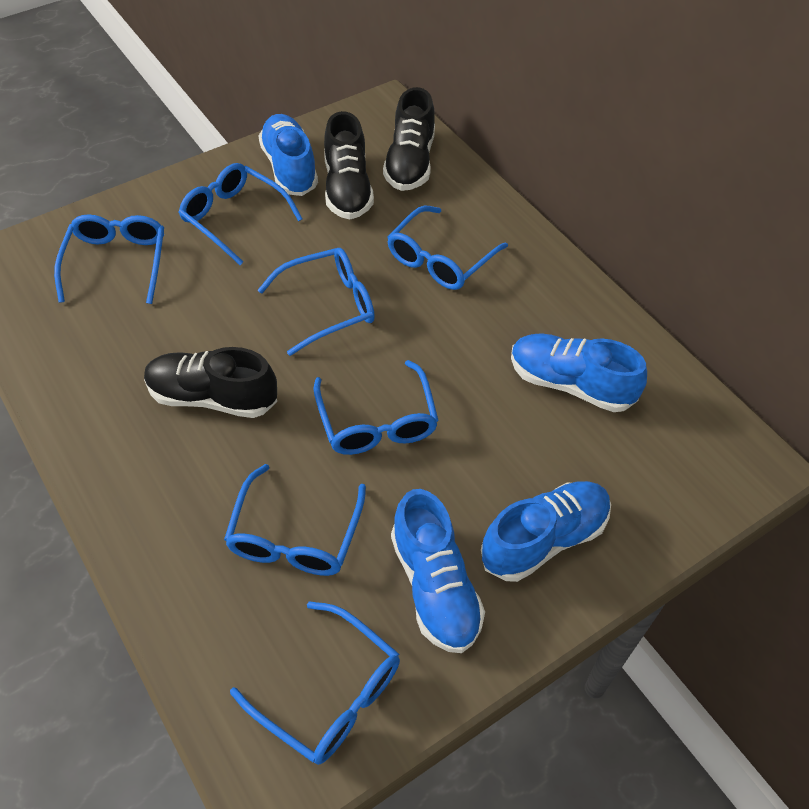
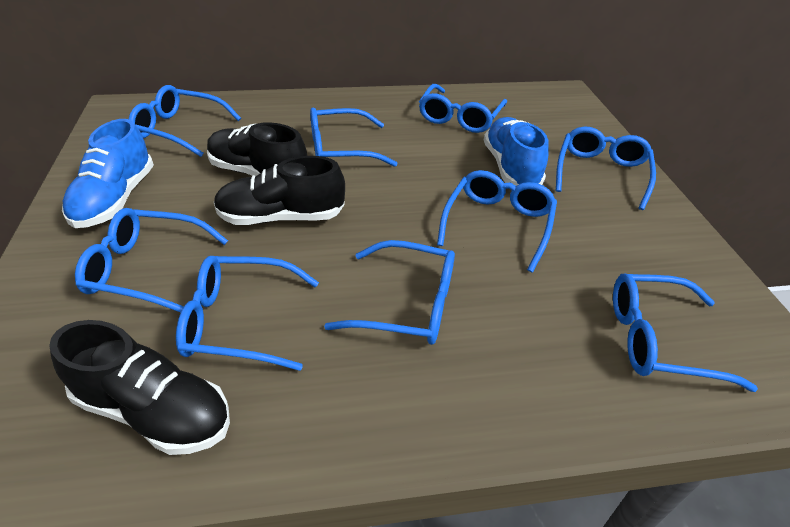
blue glasses: [54,214,164,304] [178,163,302,265] [224,464,366,576] [230,601,400,765] [258,248,375,356] [313,360,439,455] [387,206,508,290] = 7 -> [75,208,228,313] [129,85,241,157] [176,256,319,371] [310,108,398,167] [324,240,455,345] [419,84,507,133] [437,170,557,272] [556,127,656,210] [613,273,758,392] = 9
blue shoe: [259,114,318,196] [391,489,485,653] [481,481,611,582] [511,333,647,412] = 4 -> [62,119,154,228] [484,117,548,186] = 2

